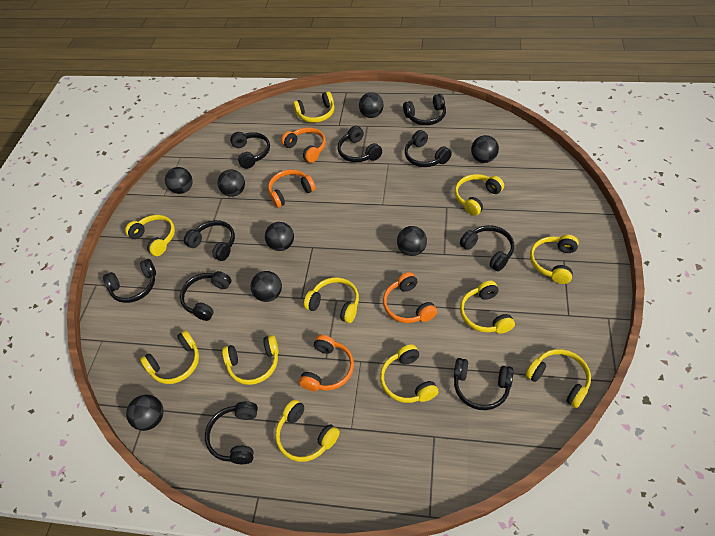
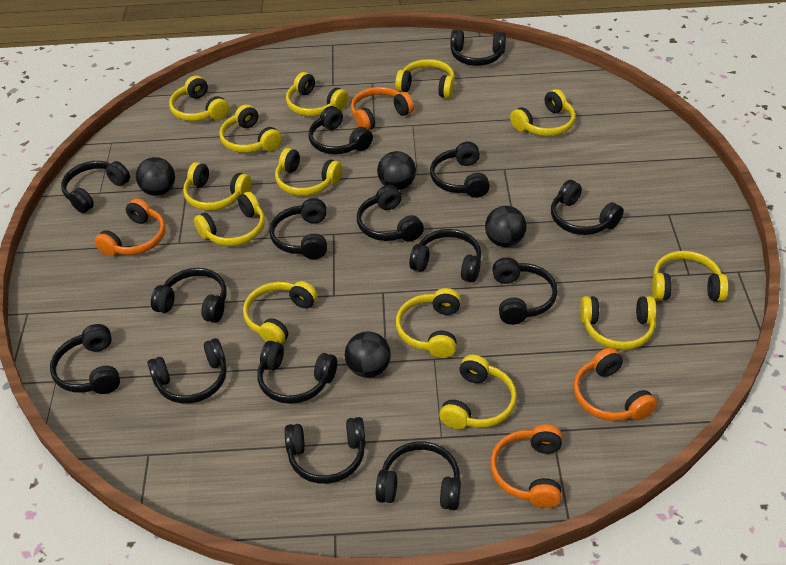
black ball: [126,395,164,431] [165,167,193,194] [217,169,245,197] [251,271,282,302] [265,222,294,251] [359,92,384,118] [397,226,427,256] [471,135,499,163] = 8 -> [136,157,175,196] [345,331,391,378] [377,151,416,190] [485,206,527,247] = 4
black headphones: [103,259,156,303] [180,271,231,321] [184,220,235,261] [205,402,258,464] [230,132,270,169] [338,126,382,162] [403,94,446,125] [405,130,452,167] [454,358,513,410] [460,225,514,271] = 10 -> [50,324,120,394] [61,161,130,213] [147,338,227,404] [151,268,227,323] [257,341,337,404] [269,198,327,259] [285,417,366,484] [309,106,373,154] [357,185,424,242] [376,442,461,510] [409,229,481,282] [430,141,490,198] [450,30,506,66] [492,257,557,325] [551,180,624,235] = 15
yellow headphones: [125,215,175,256] [140,330,199,384] [222,335,279,385] [275,399,340,462] [293,91,334,123] [304,277,359,323] [380,344,438,403] [455,174,504,216] [460,281,515,334] [526,349,591,408] [530,235,579,284] = 11 -> [169,76,229,121] [183,162,252,211] [194,191,265,246] [219,104,282,153] [243,281,318,344] [275,148,342,196] [286,72,348,116] [395,59,455,98] [396,288,461,358] [439,355,517,429] [510,89,576,136] [580,296,656,350] [652,251,728,301] = 13

